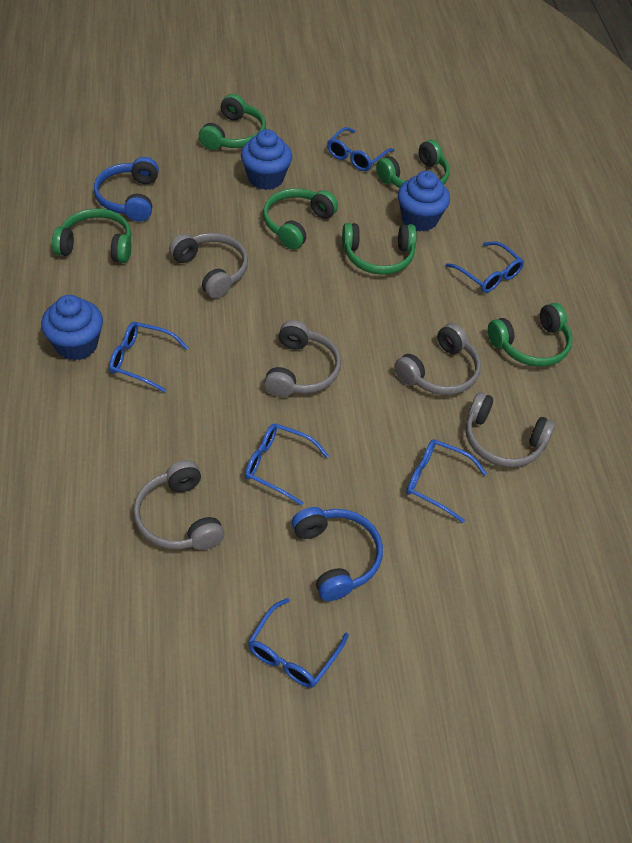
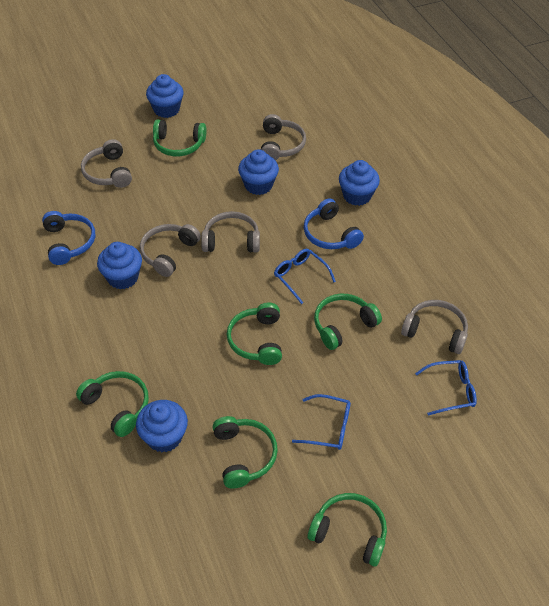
blue cupcake: [41,295,103,361] [241,129,292,190] [398,171,450,231] = 3 -> [97,242,142,289] [136,400,188,453] [146,74,184,118] [238,149,279,195] [339,160,380,206] = 5
blue glasses: [109,322,189,392] [245,424,329,506] [248,598,349,688] [327,127,395,171] [406,440,487,523] [446,241,524,293] = 6 -> [274,249,336,304] [292,394,351,450] [415,360,477,416] = 3

